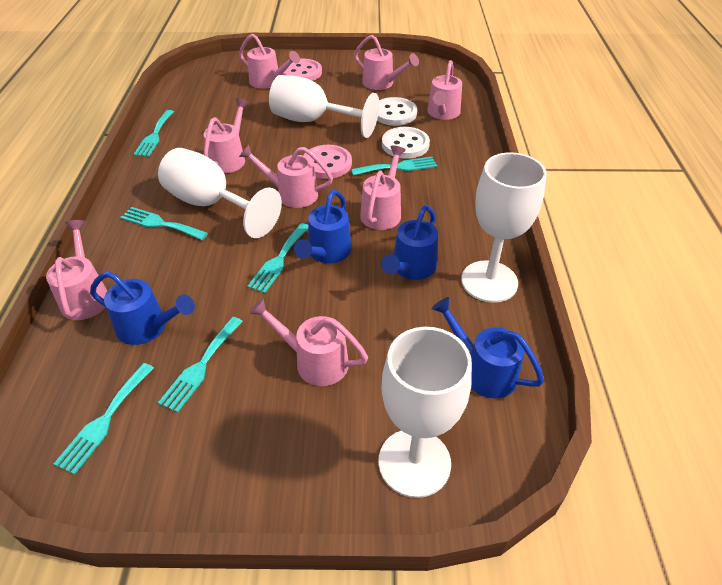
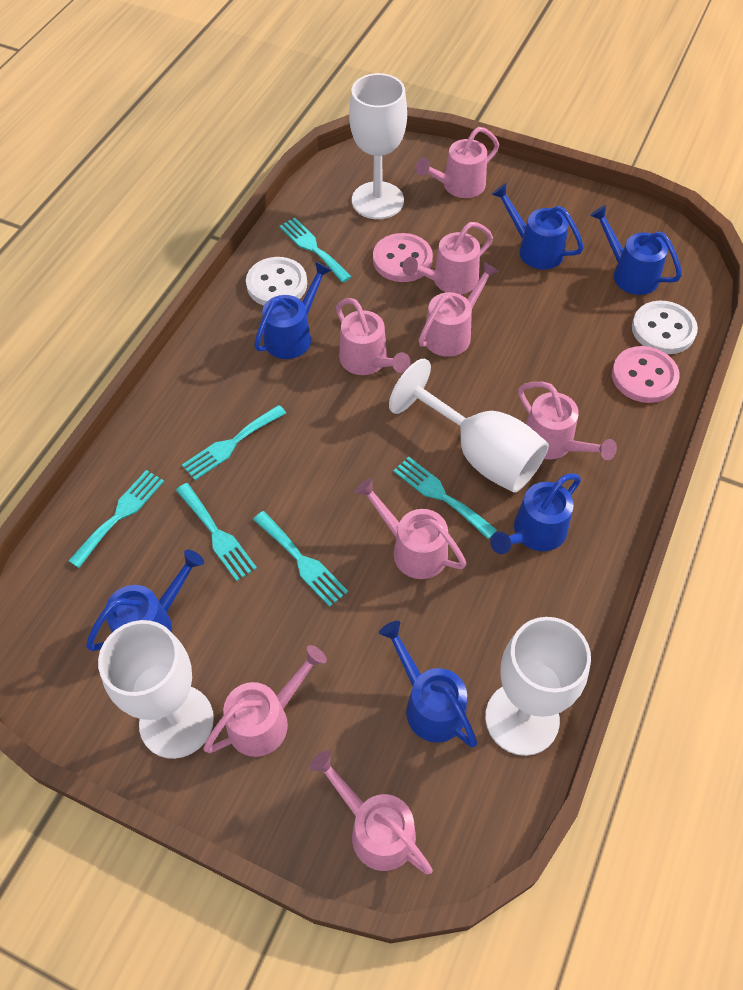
blue watering can: [90,271,195,345] [294,190,352,263] [381,205,438,280] [432,297,544,398] = 4 -> [86,550,204,651] [254,261,332,359] [379,621,477,747] [490,473,581,554] [491,183,584,270] [590,205,682,295] = 6

